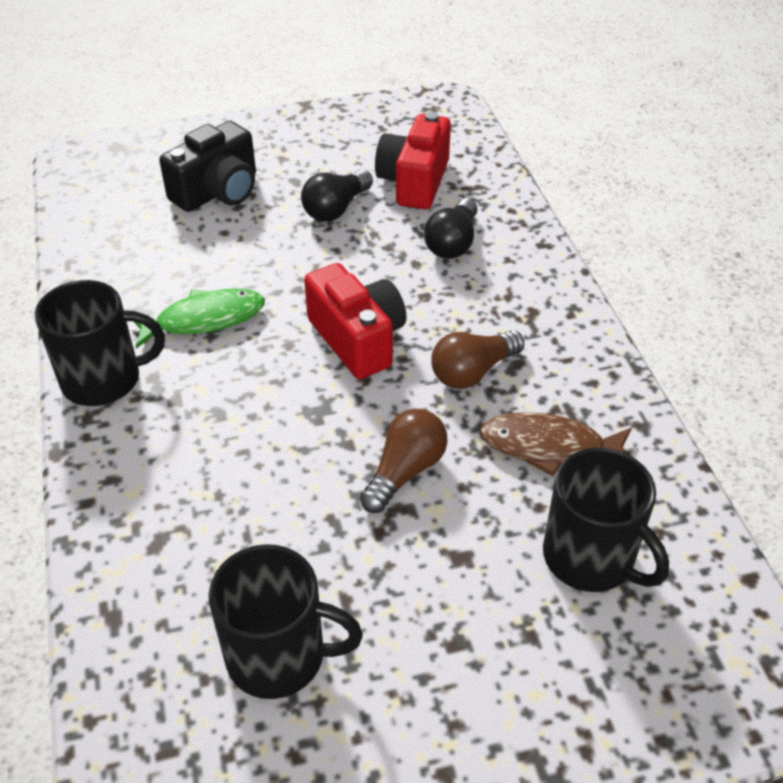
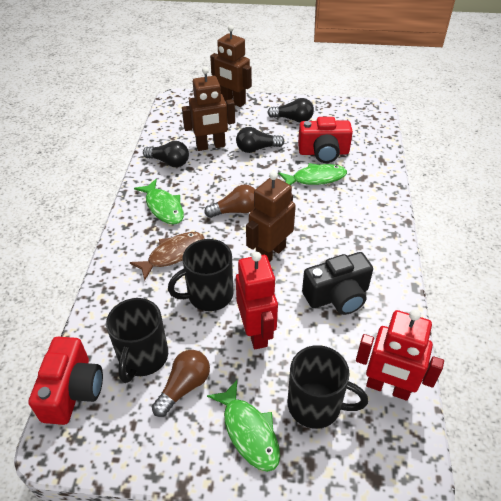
black light bulb: [301,169,373,222] [424,198,478,259] = 2 -> [143,141,189,167] [236,127,285,153] [267,98,314,122] = 3
brown robot: none = 0 -> [182,67,235,151] [210,25,252,107] [246,171,296,262] = 3
green fish: [133,288,265,349] = 1 -> [134,179,184,224] [207,380,280,472] [278,163,347,185] = 3
red robot: none = 0 -> [236,252,278,349] [356,310,444,401] = 2

